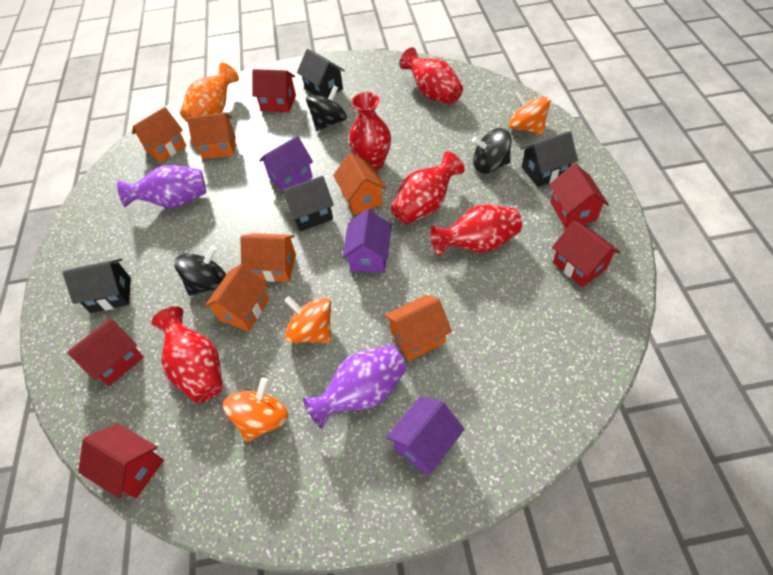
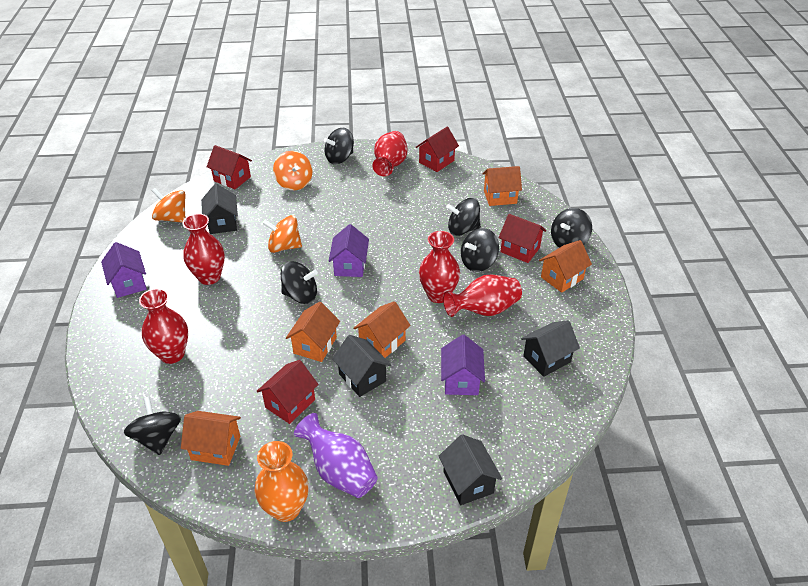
black spinning top: [174,246,226,296] [306,86,347,131] [472,128,511,174] = 3 -> [123,396,181,455] [281,261,318,304] [324,128,354,164] [446,198,481,236] [461,228,499,272] [551,208,592,248] = 6
orange house: [132,107,186,163] [187,113,236,159] [204,264,269,331] [240,233,296,282] [333,153,386,215] [384,295,452,361] = 6 -> [181,411,241,466] [286,302,340,362] [353,301,410,358] [483,166,522,206] [539,240,592,293] = 5
purple vase: [117,165,206,208] [303,345,407,429] = 2 -> [294,413,378,498] = 1
red house: [67,318,144,386] [78,423,164,499] [252,69,296,112] [549,164,609,228] [552,220,620,287] = 5 -> [207,145,252,189] [257,360,319,424] [416,127,459,172] [499,214,546,263] = 4

